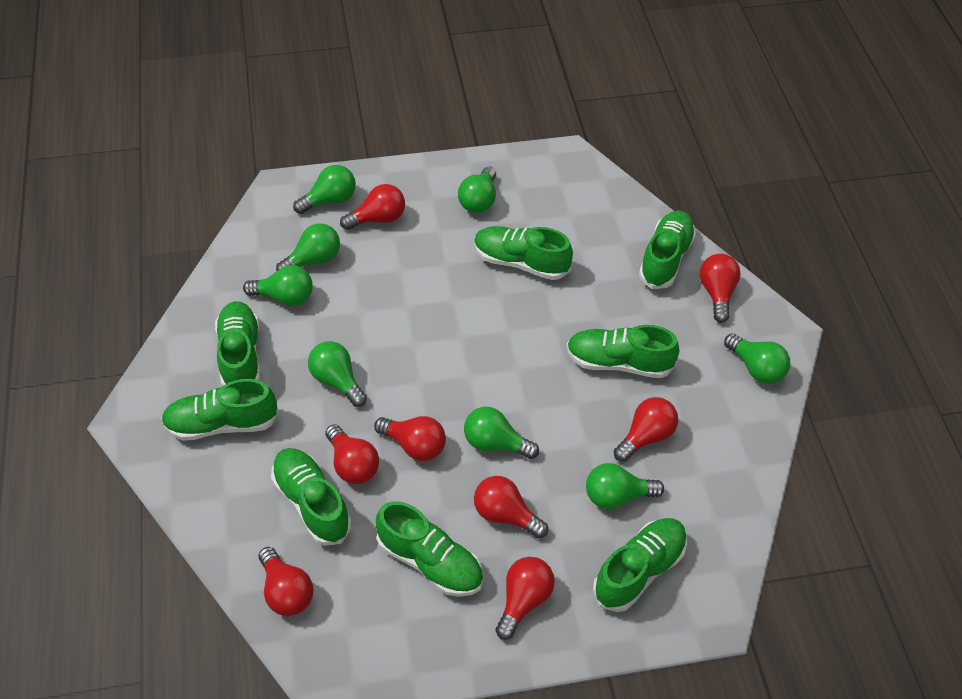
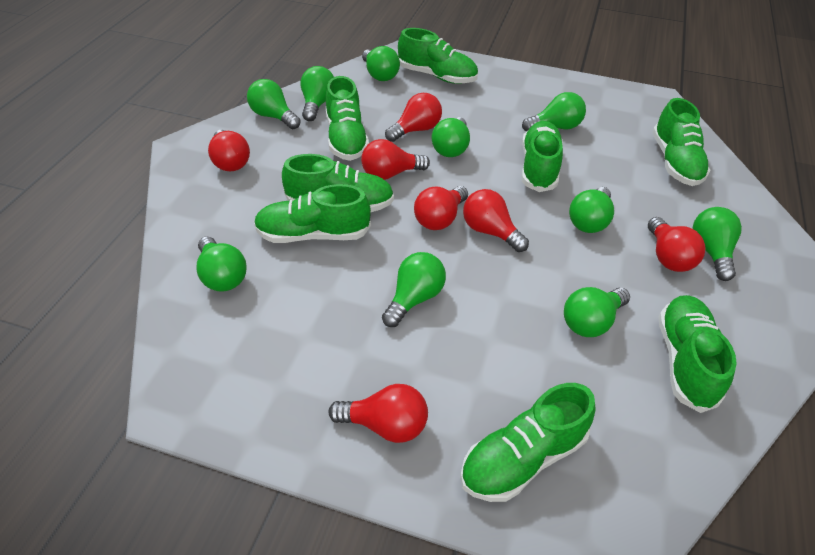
green light bulb: [243,265,313,306] [276,223,340,271] [293,165,356,214] [308,341,367,407] [458,166,496,213] [464,407,539,459] [586,463,664,509] [724,334,790,384] = 8 -> [197,236,247,292] [247,79,301,129] [301,66,334,121] [362,46,400,81] [382,252,446,327] [432,117,470,157] [522,92,586,132] [564,287,630,337] [569,187,614,233] [693,207,742,281] = 10
red light bulb: [258,547,314,616] [325,424,379,484] [340,184,405,230] [374,416,446,461] [474,476,548,538] [495,557,555,640] [614,397,678,462] [700,254,741,323] = 8 -> [208,130,250,171] [329,384,428,443] [361,139,430,180] [385,93,442,142] [414,186,468,230] [463,189,529,252] [648,217,706,272] = 7

